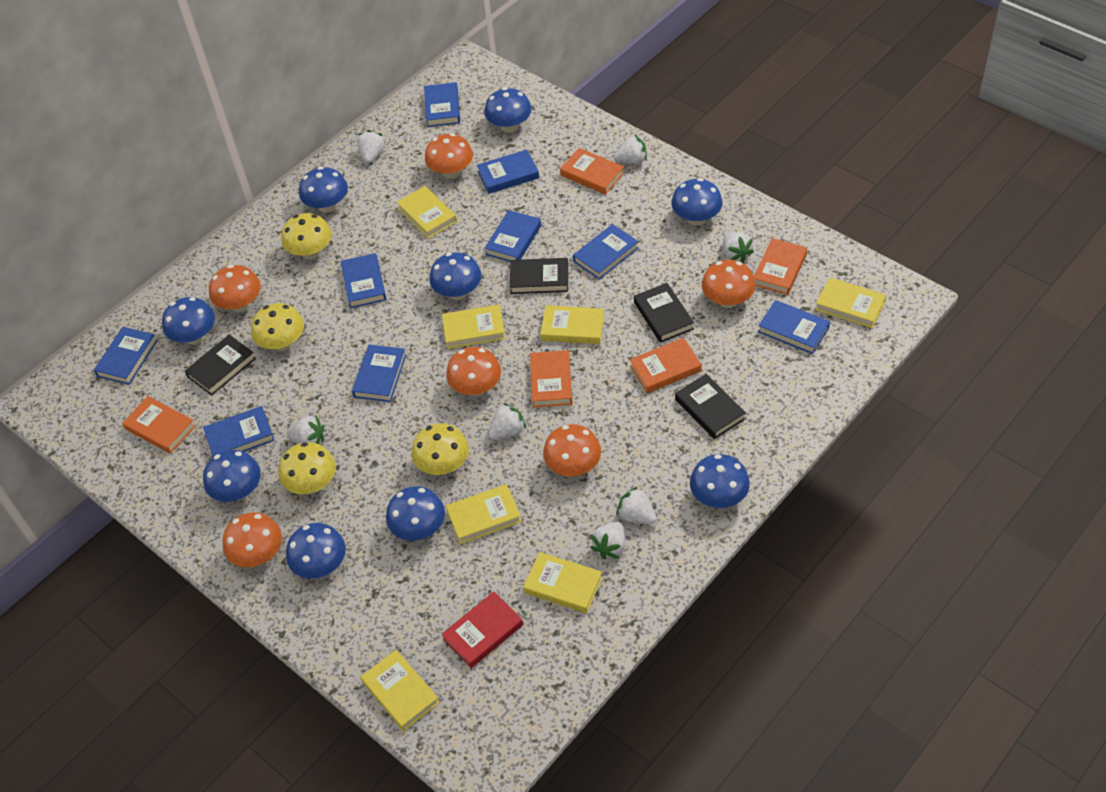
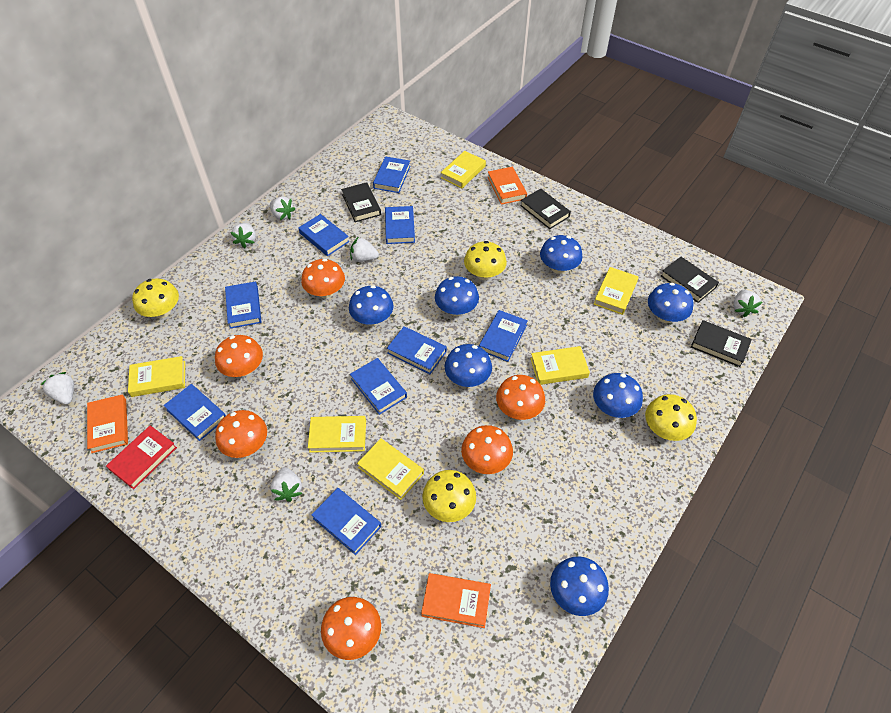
blue mushroom: [162,297,215,345] [203,450,261,502] [286,523,346,579] [299,167,348,213] [386,486,445,541] [429,252,482,300] [484,88,532,132] [671,178,722,226] [690,454,750,508] = 9 -> [349,285,394,326] [435,276,479,316] [444,344,492,387] [540,235,582,274] [550,557,609,616] [593,373,643,418] [648,283,693,323] = 7
orange book: [122,396,196,454] [530,350,572,408] [560,148,624,195] [630,338,702,393] [754,238,807,295] = 5 -> [87,395,128,453] [421,573,491,628] [487,167,527,205] = 3
white strawberry: [286,415,324,444] [357,130,385,163] [489,403,526,440] [590,522,625,559] [614,135,647,164] [616,486,657,525] [723,232,754,263] = 7 -> [41,372,74,405] [230,223,256,248] [270,197,295,220] [271,467,302,502] [350,236,379,262] [733,290,762,317] = 6
yellow book: [361,650,440,731] [396,186,457,239] [442,304,506,349] [446,484,522,544] [523,552,602,613] [540,305,604,344] [815,277,886,328] = 7 -> [128,356,185,397] [308,416,366,453] [357,438,424,500] [441,151,486,188] [530,346,590,385] [594,267,639,315] = 6

